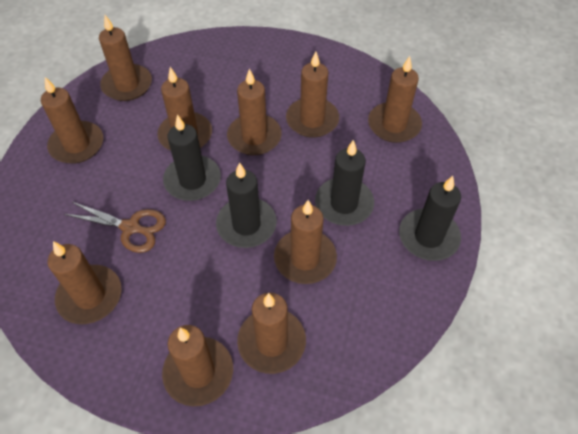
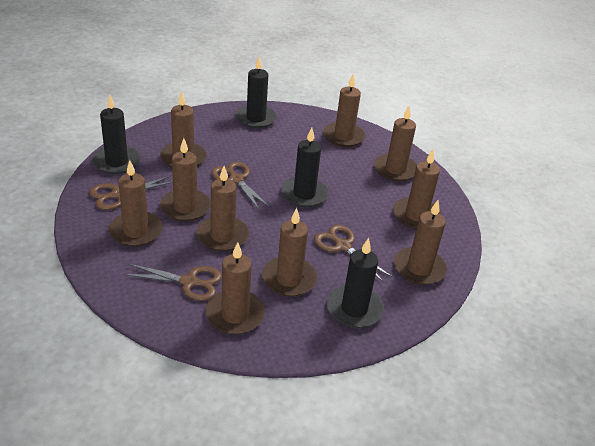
brown scissors: [64,201,166,253] = 1 -> [89,176,173,210] [123,264,222,301] [211,162,270,211] [314,225,392,282] = 4

